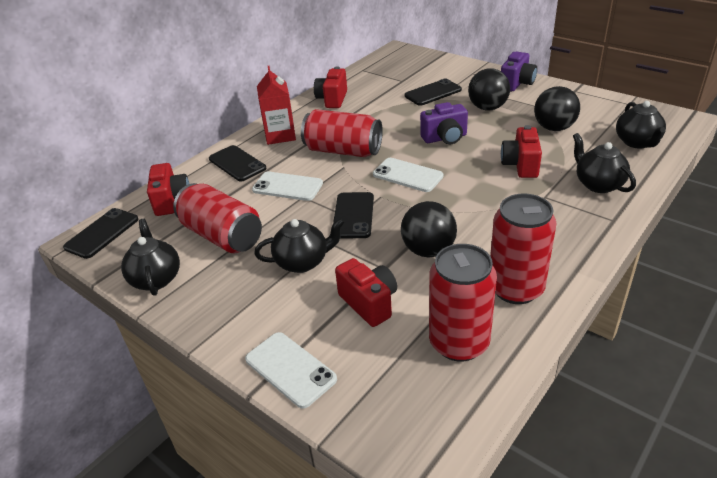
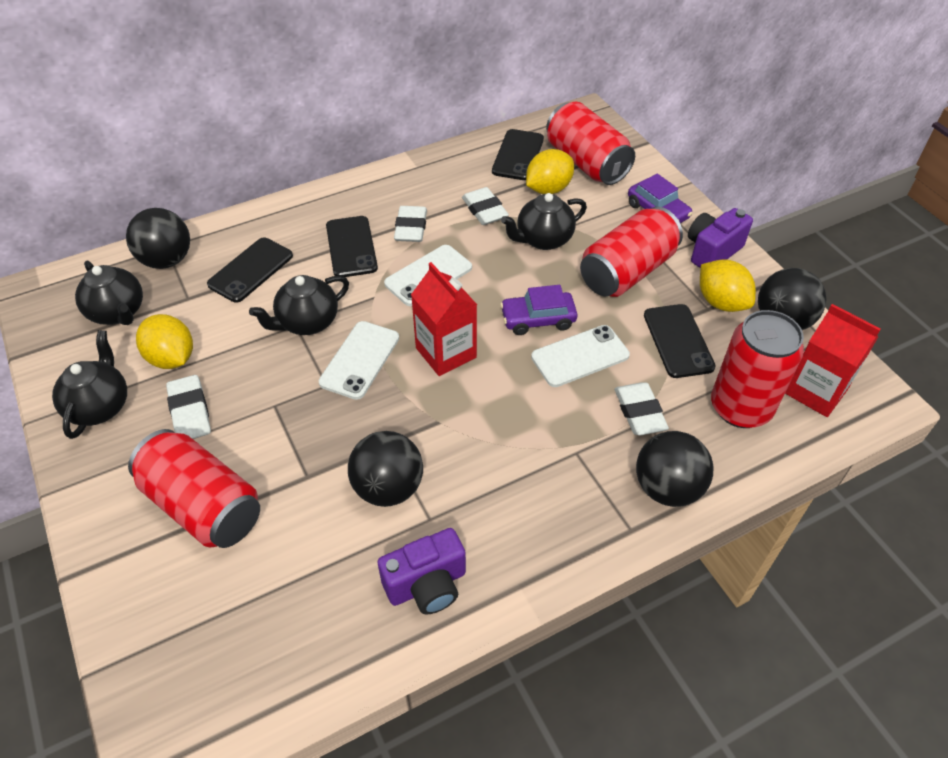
black ball: [401,201,457,257] [468,68,510,111] [534,86,580,131] = 3 -> [126,208,190,269] [348,431,423,507] [636,431,713,507] [758,268,826,330] = 4
purple car: none = 0 -> [500,285,578,335] [628,174,692,223] = 2
red camera: [147,163,189,216] [314,66,347,108] [335,258,397,327] [501,125,542,178] = 4 -> none = 0
red carton: [257,66,296,145] = 1 -> [411,262,477,376] [785,304,881,417] = 2
white eraser: none = 0 -> [166,375,211,439] [394,206,427,242] [462,187,509,225] [614,382,669,435] = 4
yellow lemon: none = 0 -> [136,314,193,369] [526,149,574,194] [700,260,756,312] = 3

